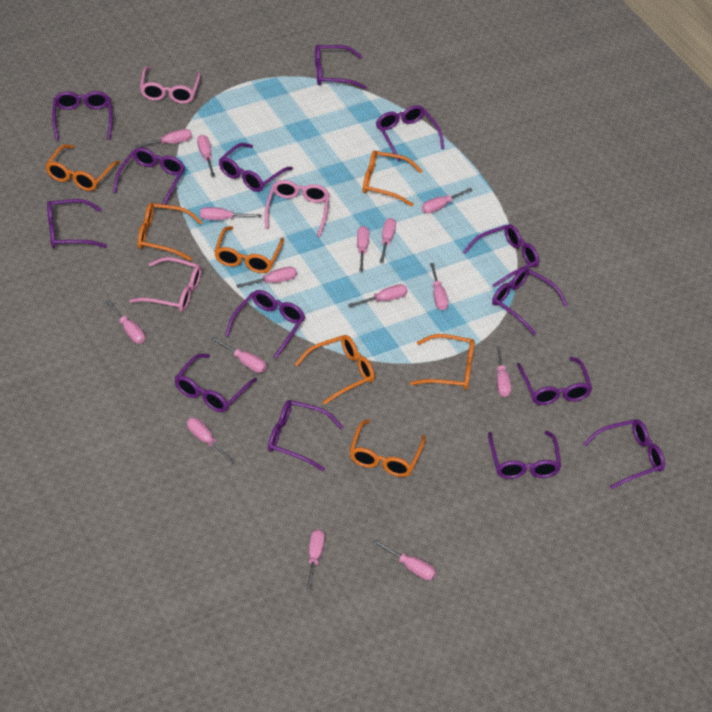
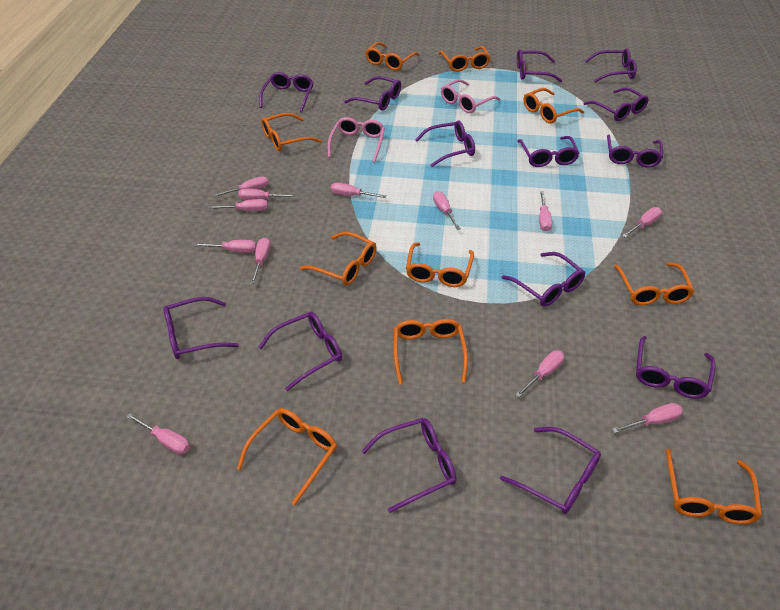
orange glasses: [45,144,120,191] [138,203,203,261] [214,226,284,273] [295,335,375,405] [350,419,426,477] [363,150,422,207] [410,334,475,390] = 7 -> [237,408,337,506] [261,113,322,151] [300,232,377,285] [365,42,420,71] [394,319,468,385] [406,243,474,287] [439,46,491,72] [524,88,584,123] [614,262,695,305] [666,449,762,524] = 10
pink glasses: [129,257,202,312] [140,67,201,104] [265,180,330,237] = 3 -> [328,117,385,163] [441,79,500,113] = 2
pink screwdriver: [106,300,145,344] [134,129,192,148] [187,418,235,463] [197,135,215,177] [200,207,262,220] [212,337,266,373] [236,267,297,288] [306,529,325,590] [348,284,408,307] [357,226,369,272] [372,539,436,580] [380,218,396,263] [422,188,472,214] [430,263,448,310] [496,346,511,397] = 15 -> [126,413,190,454] [194,240,257,253] [208,199,268,211] [213,176,269,197] [238,189,296,200] [250,238,270,284] [331,183,387,198] [433,191,460,230] [515,350,564,397] [539,191,552,231] [612,403,683,433] [622,207,662,238] = 12

